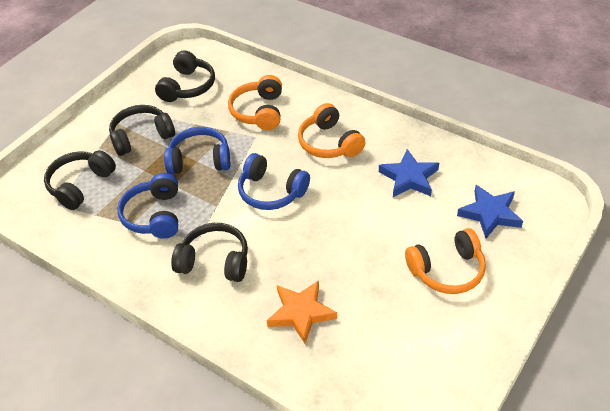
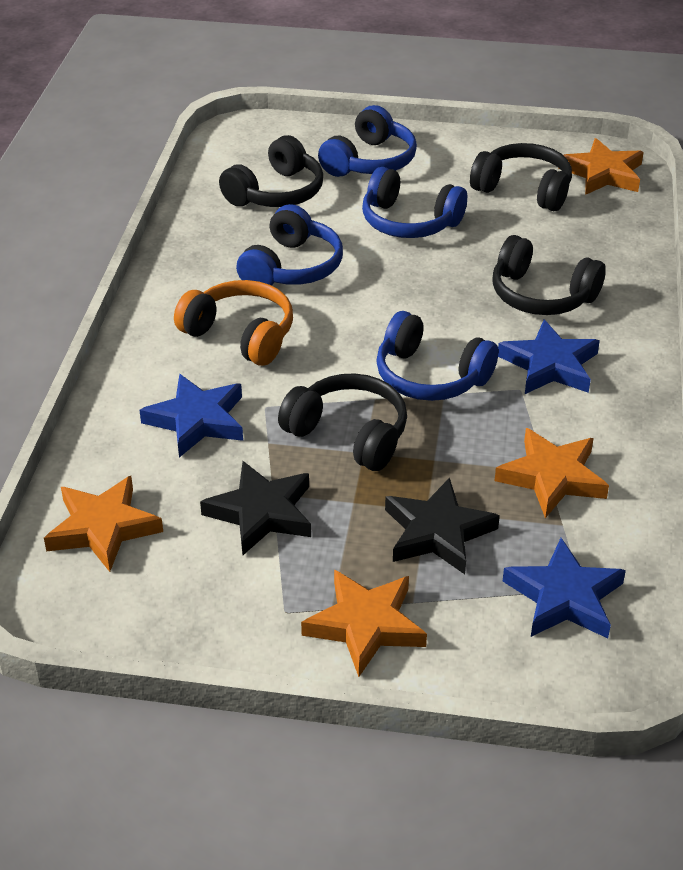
black star: none = 0 -> [200,461,311,555] [385,478,500,574] = 2
blue headphones: [117,173,178,238] [164,127,230,174] [238,153,310,210] = 3 -> [236,204,343,285] [318,105,417,177] [362,167,467,238] [376,311,498,401] = 4
blue star: [379,149,439,197] [457,185,523,238] = 2 -> [139,374,243,458] [498,320,600,394] [503,538,626,638] = 3
orange headphones: [228,75,282,130] [298,103,366,158] [405,228,486,294] = 3 -> [174,280,293,366] = 1
orange star: [267,280,337,344] = 1 -> [44,476,163,572] [301,570,427,677] [495,428,609,518] [558,138,644,195] = 4

